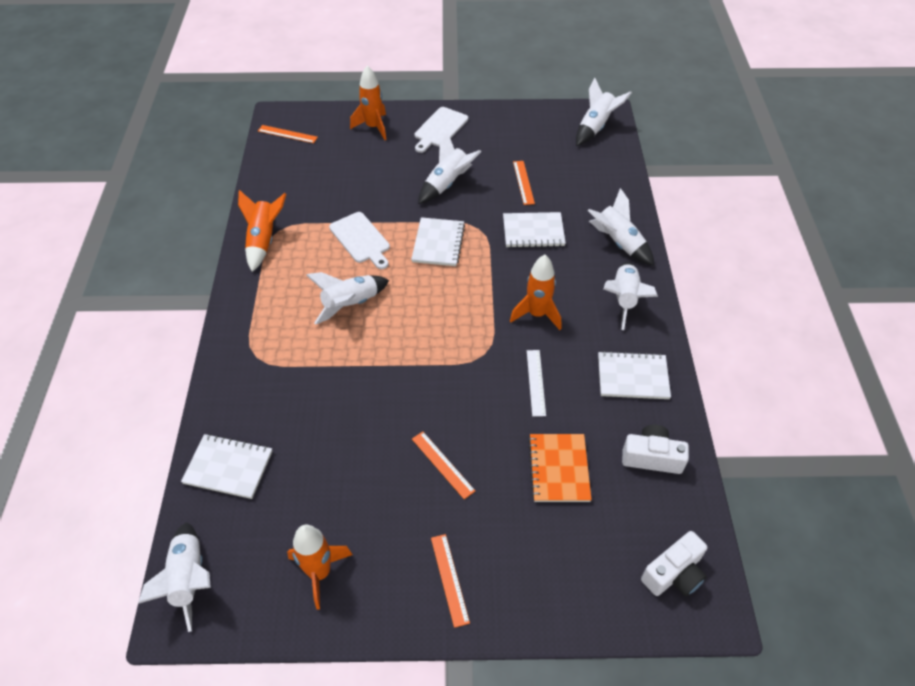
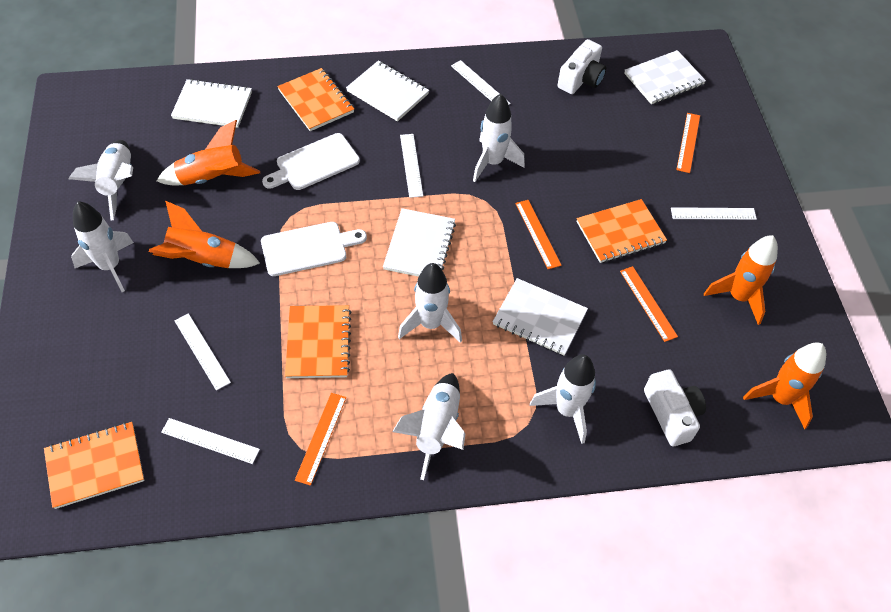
orange notebook: [528,434,592,502] = 1 -> [44,422,144,509] [277,68,354,131] [285,305,351,378] [577,199,667,263] = 4
white notebook: [181,434,272,499] [411,217,465,266] [503,212,566,248] [598,351,671,399] = 4 -> [171,79,252,128] [346,60,429,121] [383,208,456,277] [493,278,588,356] [624,50,706,104] = 5
white ruler: [527,350,546,417] = 1 -> [161,418,260,464] [174,313,231,391] [400,134,423,198] [451,60,511,105] [671,207,757,220] = 5

